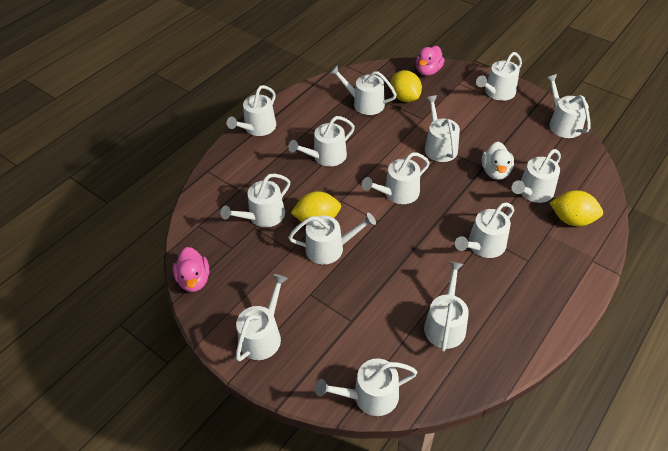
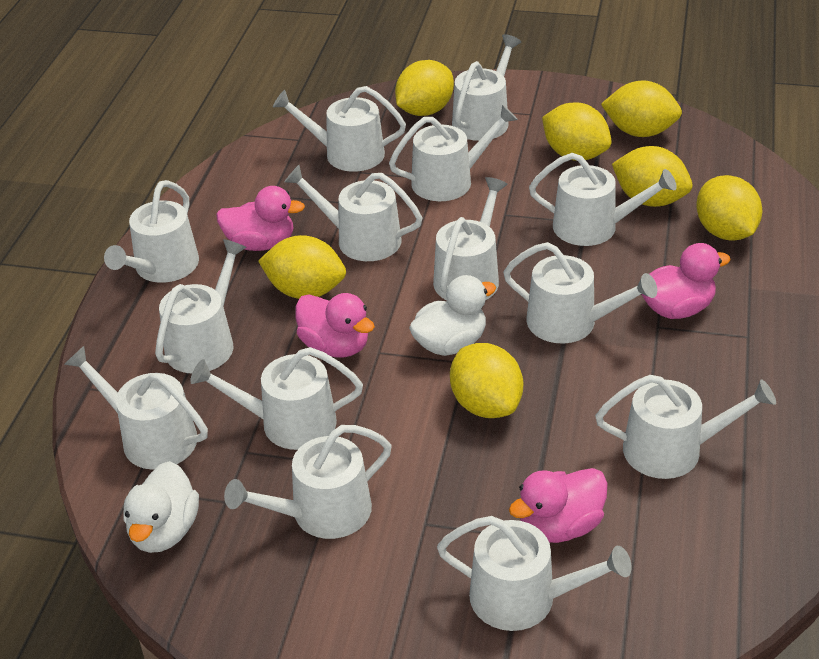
pink duck: [173,247,210,292] [416,46,445,76] = 2 -> [216,186,305,251] [296,293,375,358] [509,468,608,543] [641,243,731,319] = 4
white duck: [482,142,514,180] = 1 -> [123,461,199,553] [409,275,496,356] = 2
yellow lemon: [291,191,341,225] [391,70,422,102] [550,190,603,226] = 3 -> [258,235,346,299] [395,60,454,116] [450,343,523,418] [542,103,612,161] [601,80,682,137] [612,146,693,207] [696,175,763,241] = 7

